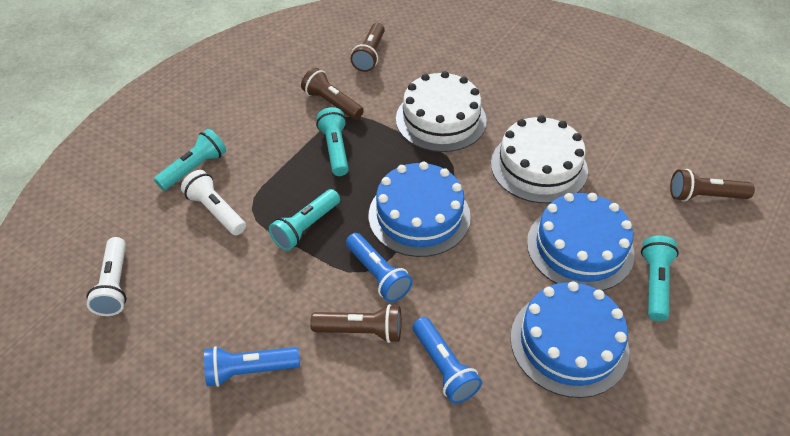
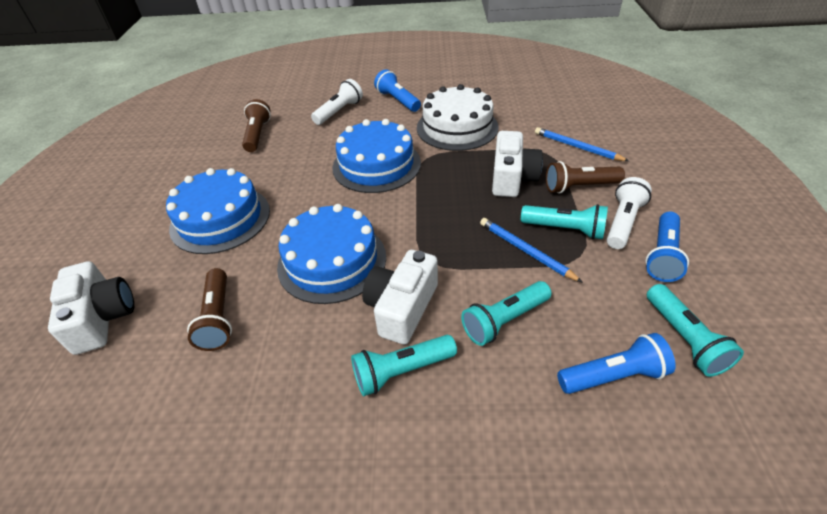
blue pencil: none = 0 -> [480,218,583,283] [535,127,629,161] = 2
brown flashlight: [301,68,364,120] [310,304,401,343] [350,23,385,72] [670,169,755,202] = 4 -> [187,268,232,351] [242,99,271,152] [546,161,625,194] = 3
white cake: [396,71,487,152] [491,115,588,203] = 2 -> [417,84,499,151] = 1
white camera: none = 0 -> [48,261,134,355] [362,250,438,345] [492,131,543,197] = 3

